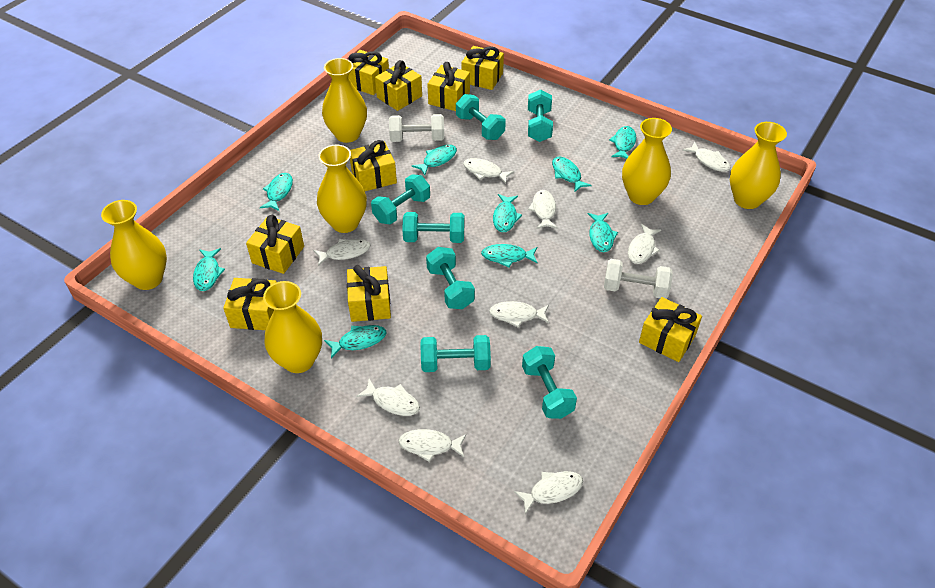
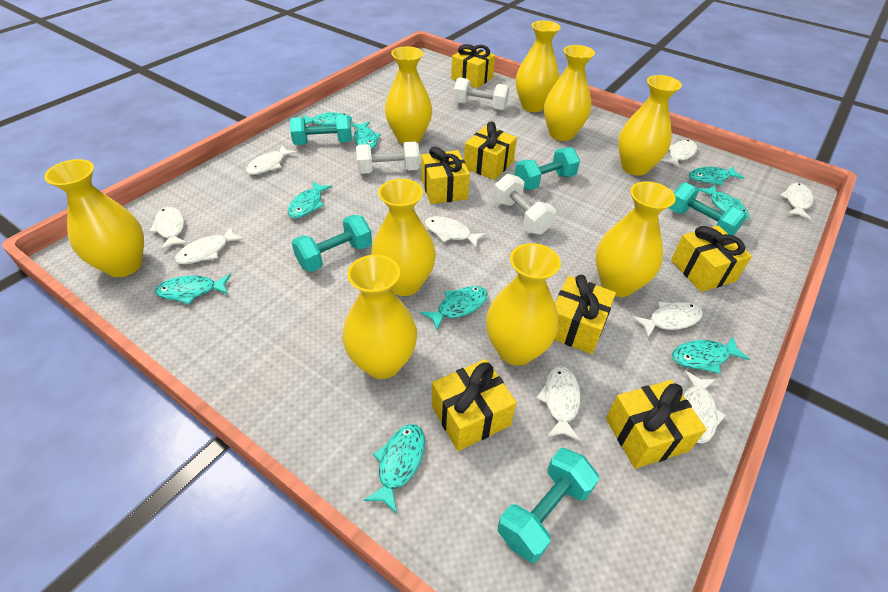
turquoise dumbbell: [371,175,430,225] [402,212,464,243] [421,335,491,372] [426,247,475,309] [456,94,506,140] [522,346,577,419] [528,89,553,142] = 7 -> [290,115,352,145] [292,215,372,272] [498,448,599,563] [514,147,580,190] [669,182,747,235] = 5
white dumbbell: [389,114,444,142] [604,259,673,299] = 2 -> [356,141,420,174] [453,77,509,110] [494,174,556,235] = 3
yellow gift: [223,278,277,330] [246,215,304,274] [347,265,391,322] [348,50,389,95] [350,140,397,191] [375,60,422,111] [427,62,470,111] [461,46,504,90] [639,297,702,362] = 9 -> [421,146,470,204] [432,359,517,451] [451,44,495,88] [464,121,517,180] [554,275,616,354] [606,380,707,469] [671,225,752,292] = 7
yellow vase: [101,200,167,290] [263,281,322,373] [317,145,367,233] [322,58,367,143] [622,118,672,205] [730,122,787,209] = 6 -> [44,159,144,277] [342,255,417,379] [371,179,436,296] [385,46,432,144] [486,243,561,366] [516,21,561,112] [544,45,595,141] [595,181,676,297] [618,75,682,176] = 9

